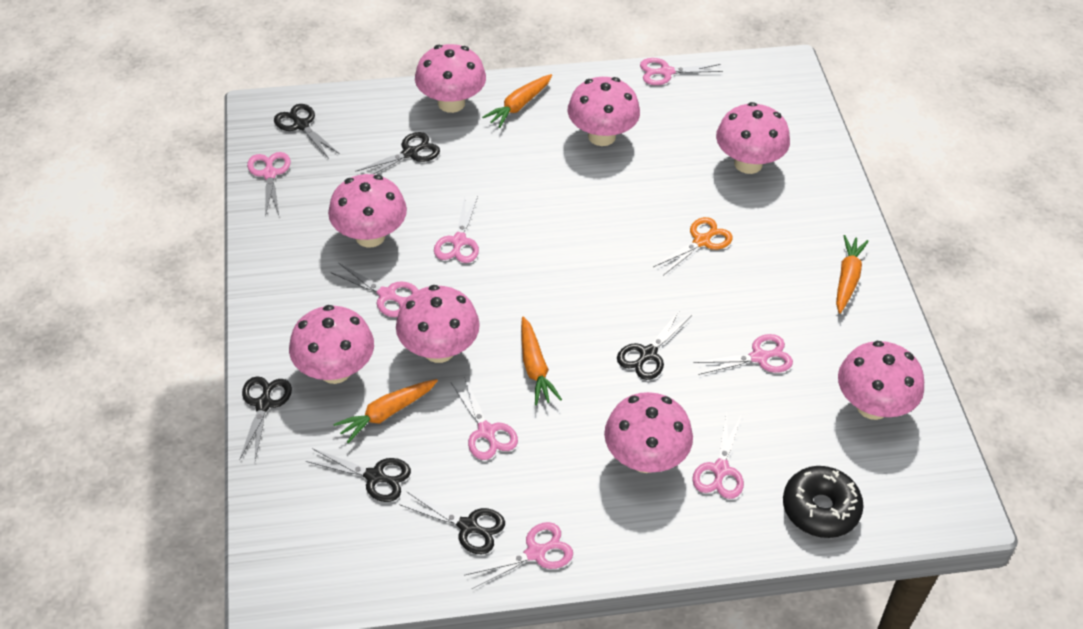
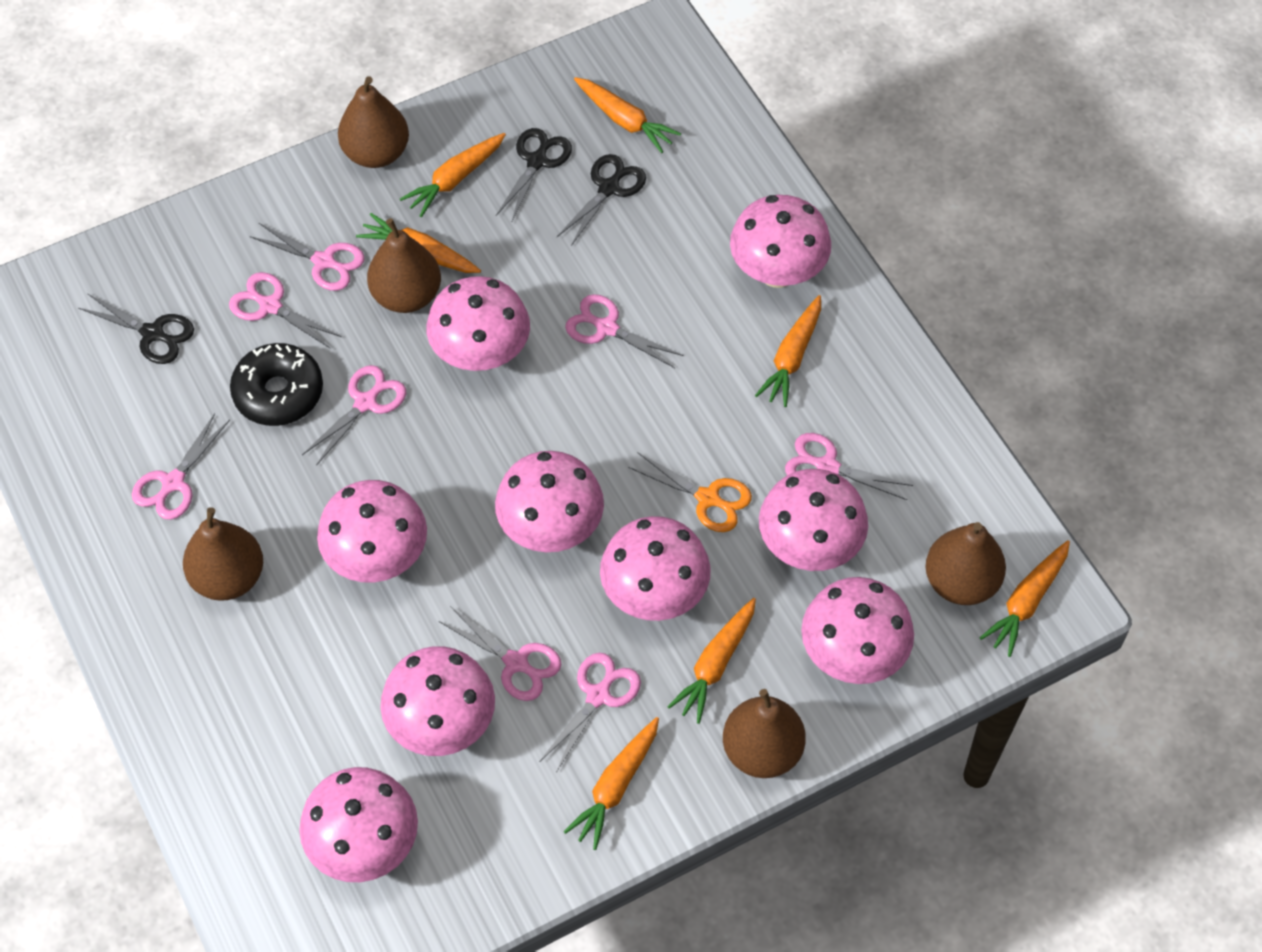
black scissors: [239,376,292,460] [274,104,340,159] [306,448,411,502] [355,132,440,174] [399,491,505,554] [617,310,692,380] = 6 -> [78,294,194,364] [496,128,572,221] [557,154,646,246] = 3
brown pear: none = 0 -> [183,507,263,601] [338,76,409,168] [367,218,441,313] [723,689,806,778] [925,522,1006,605] = 5
orange carrot: [334,379,438,443] [482,74,552,128] [521,316,562,405] [836,235,869,314] = 4 -> [356,213,481,273] [400,133,506,217] [564,717,659,850] [574,77,681,153] [667,598,756,724] [755,295,821,407] [980,540,1070,657] = 7
pink mushroom: [289,305,374,384] [328,174,407,248] [396,285,480,363] [415,44,486,113] [568,77,640,146] [604,392,693,473] [716,102,790,174] [838,341,924,420] = 8 -> [299,767,418,882] [317,480,427,582] [380,646,495,756] [426,276,530,371] [495,451,604,552] [600,516,711,621] [730,195,831,288] [759,469,868,571] [801,577,914,684] = 9

